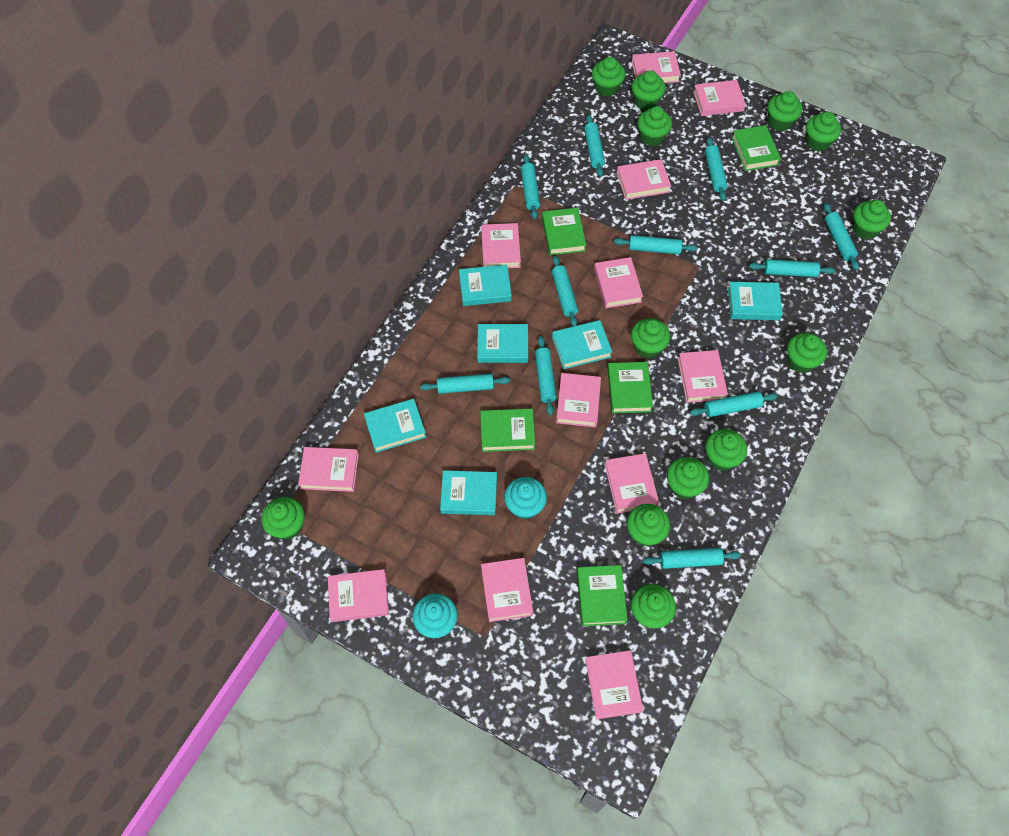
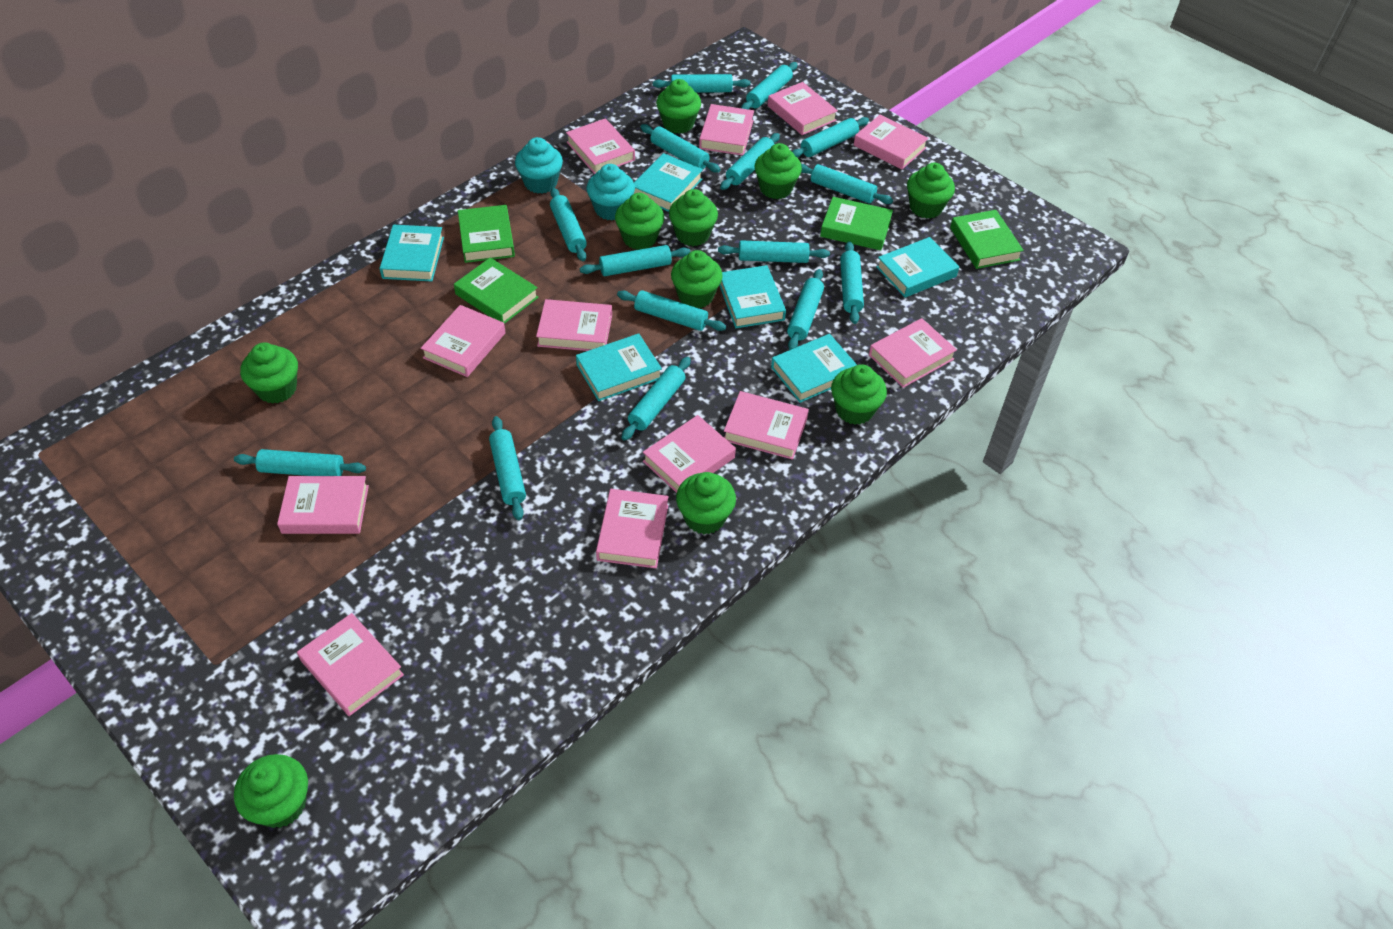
green book: [480,409,535,452] [542,208,586,255] [577,565,628,626] [607,362,653,413] [732,125,781,171] = 5 -> [454,258,539,324] [458,205,515,263] [820,197,893,250] [950,210,1024,269] = 4
green cupcake: [261,497,305,540] [592,57,625,97] [627,504,670,546] [631,318,670,358] [631,584,676,628] [632,70,666,110] [637,106,672,146] [667,457,709,499] [705,429,747,471] [768,91,802,131] [787,333,827,373] [806,112,841,151] [853,200,891,240] = 13 -> [234,754,308,828] [240,343,298,404] [615,193,664,250] [656,79,701,134] [669,189,718,246] [671,250,723,308] [676,472,736,534] [755,143,802,199] [831,364,887,425] [907,163,955,219] = 10
turquoise rolling pin: [420,374,510,394] [521,155,540,219] [535,336,557,415] [552,256,578,326] [584,115,605,177] [614,235,698,254] [643,548,741,569] [690,391,778,417] [705,137,728,201] [749,259,835,277] [824,203,859,270] = 11 -> [234,449,366,476] [489,416,526,520] [550,188,587,261] [580,245,690,276] [617,290,726,331] [621,357,691,441] [640,124,721,173] [653,74,751,93] [718,240,830,263] [720,133,780,190] [741,62,798,109] [787,269,824,350] [792,117,869,158] [801,164,893,204] [840,241,864,324] = 15

